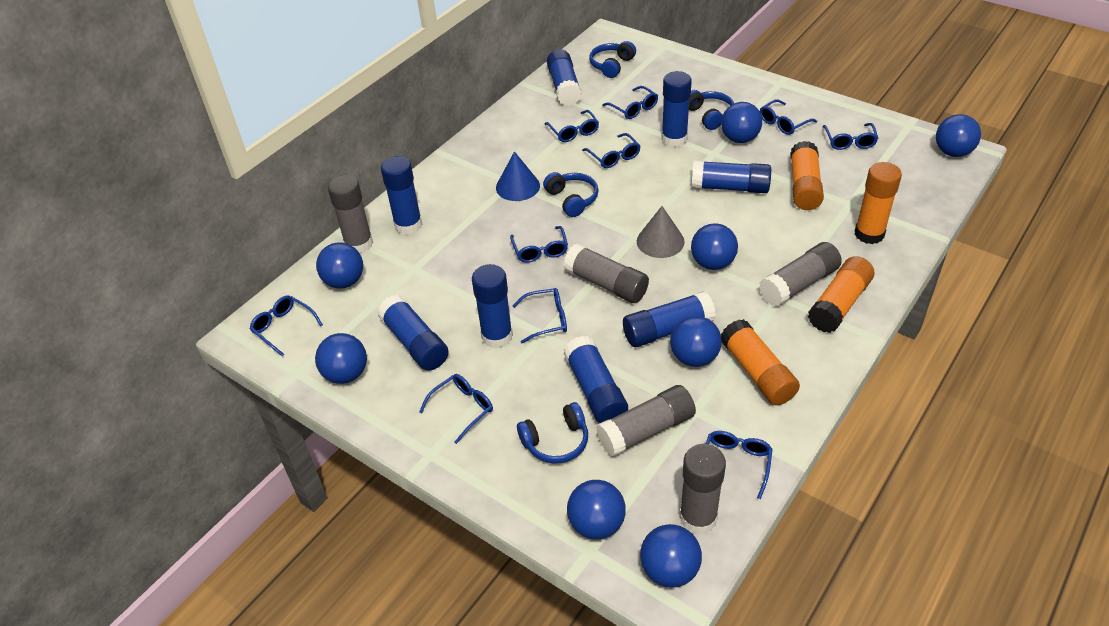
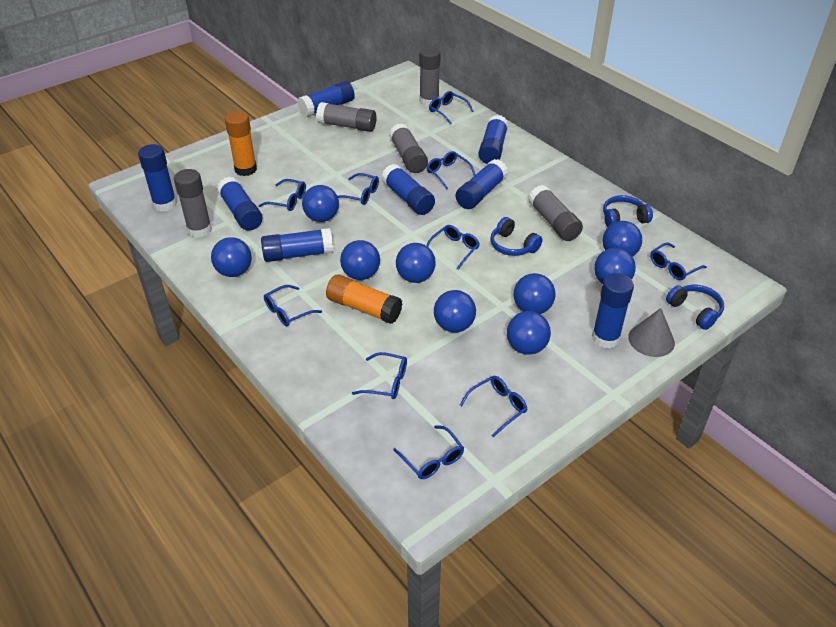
blue ball: [315,333,367,384] [316,242,363,289] [567,480,626,539] [640,524,702,588] [670,316,722,367] [691,223,738,270] [721,102,762,143] [936,114,981,157] = 8 -> [211,237,252,277] [302,185,339,222] [340,240,380,280] [396,243,436,283] [434,290,476,332] [507,311,551,355] [514,273,555,314] [594,248,636,284] [602,221,642,257] = 9
blue cone: [496,151,540,201] = 1 -> none = 0
blue headphones: [517,402,588,464] [543,172,599,217] [589,41,636,78] [689,90,734,130] = 4 -> [490,217,542,256] [603,195,653,227] [666,285,724,330] = 3
orange glue stick: [721,319,800,405] [790,141,824,210] [808,256,874,333] [854,162,902,244] = 4 -> [225,111,257,176] [326,274,402,324] = 2

